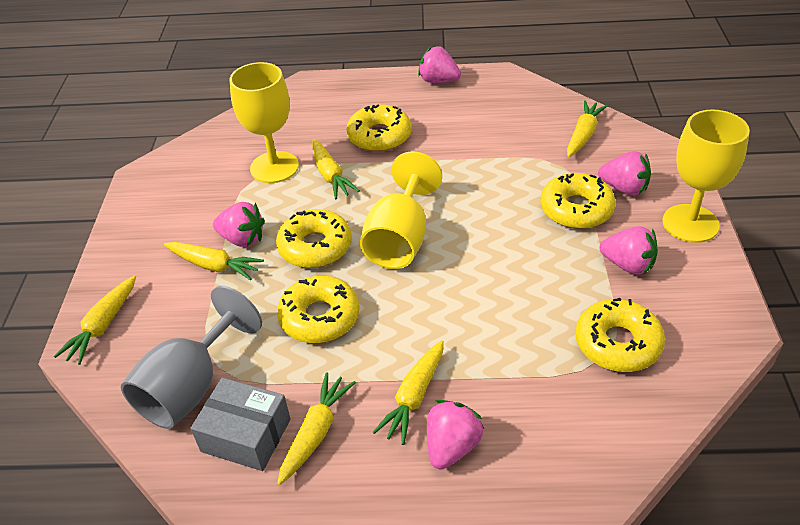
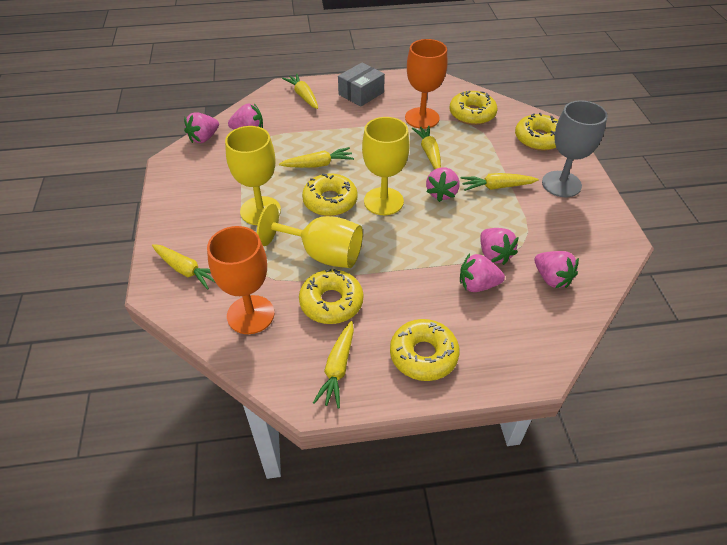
orange goblet: none = 0 -> [207,226,274,334] [405,39,448,129] = 2
pink strawberry: [213,202,265,247] [418,46,461,83] [427,400,484,470] [598,151,651,195] [600,226,658,275] = 5 -> [184,112,219,143] [228,104,263,130] [426,167,460,202] [460,254,505,292] [480,228,519,265] [534,251,579,288] = 6

